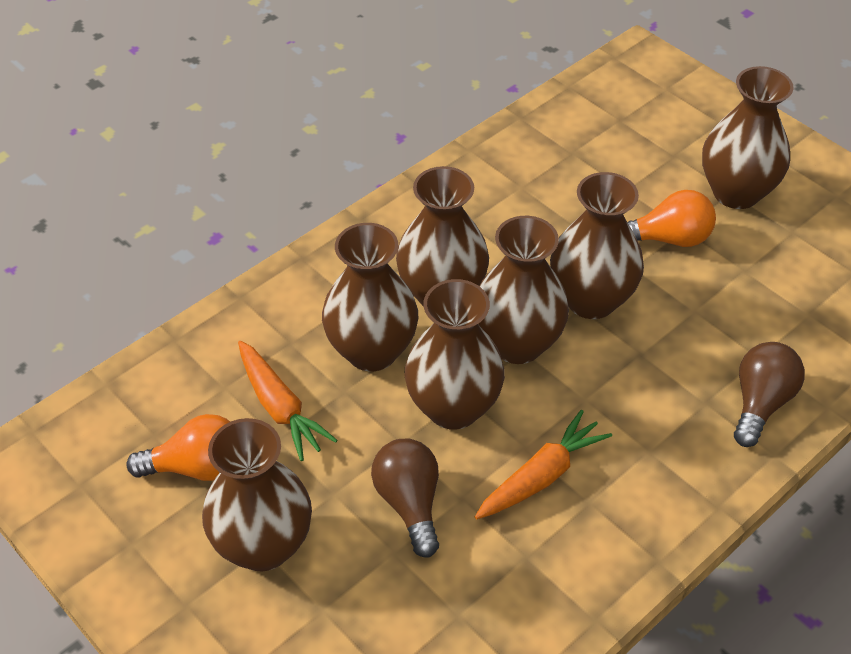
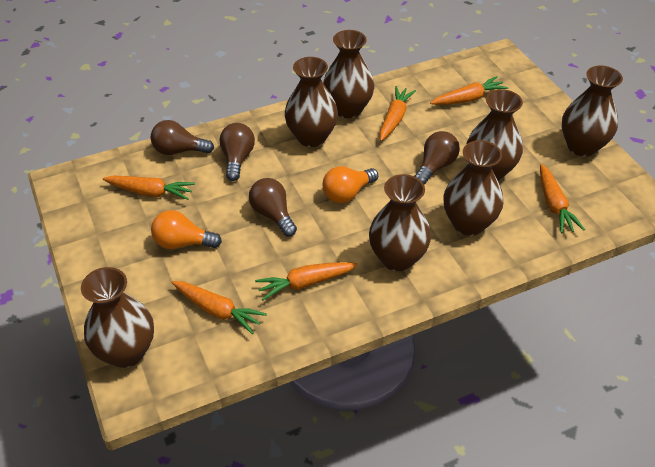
brown light bulb: [371,439,439,558] [734,342,805,447] = 2 -> [151,120,214,155] [220,123,255,181] [249,178,297,236] [414,131,460,185] = 4
orange carrot: [238,341,338,461] [475,410,612,519] = 2 -> [103,176,195,200] [171,281,267,334] [255,262,358,300] [379,86,416,141] [430,76,508,105] [540,164,585,233] = 6

